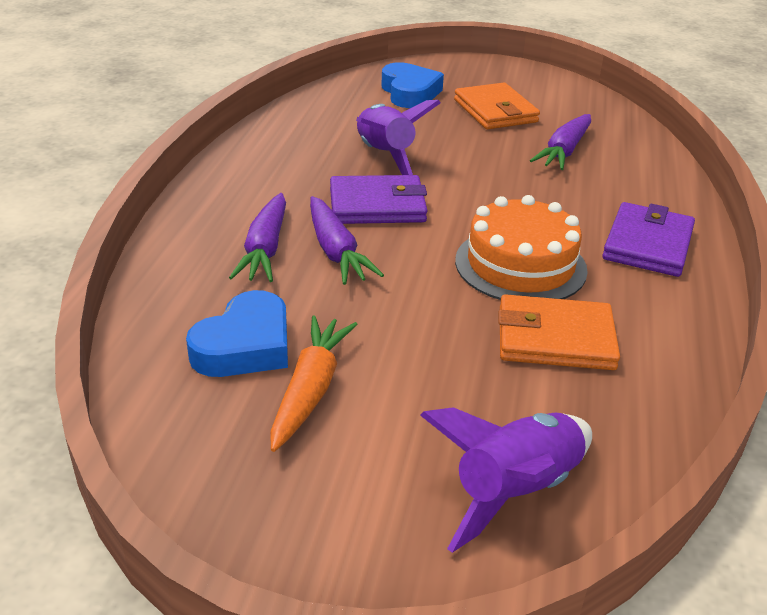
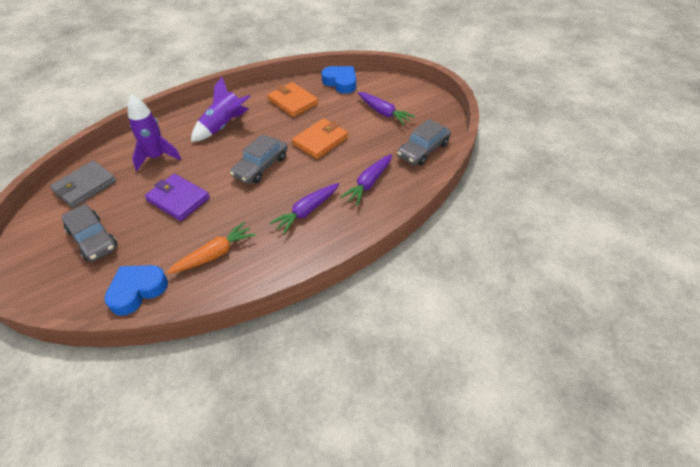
grey car: none = 0 -> [61,204,118,262] [230,134,288,184] [397,119,451,166] = 3
grey wallet: none = 0 -> [50,160,116,208] = 1
orange cake: [455,195,588,300] = 1 -> none = 0
purple wallet: [330,175,428,224] [602,202,695,277] = 2 -> [145,174,210,221] = 1

